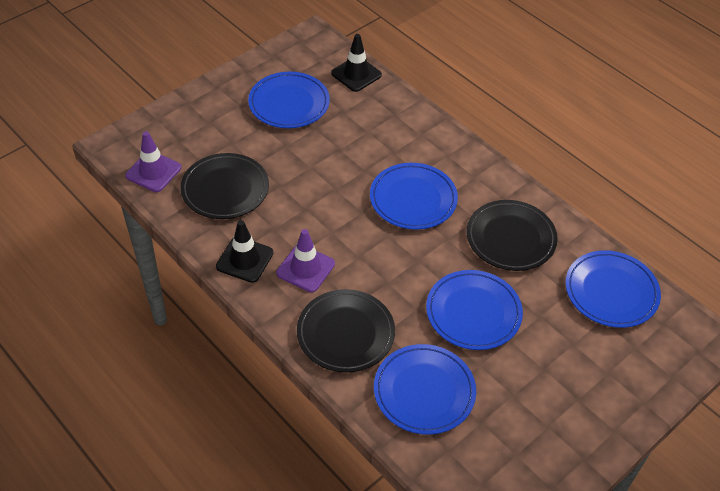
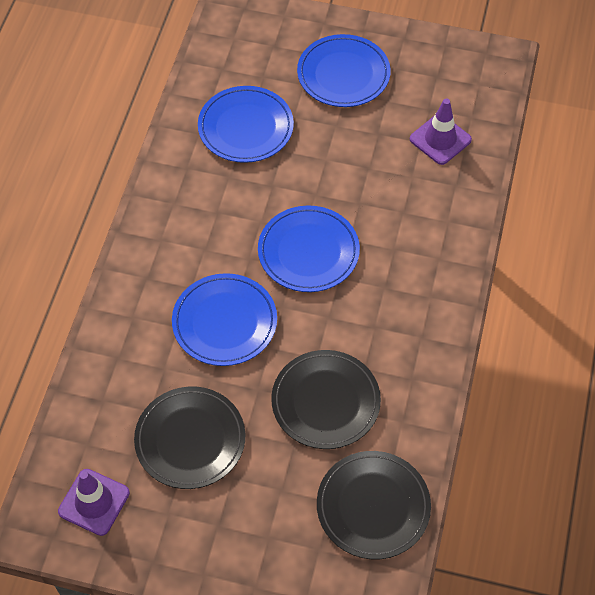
black traffic cone: [216,220,273,283] [331,34,382,92] = 2 -> none = 0
blue plate: [248,72,330,128] [370,163,458,230] [374,344,476,435] [426,270,523,350] [565,250,661,328] = 5 -> [172,273,277,366] [198,86,294,163] [258,206,360,292] [297,34,391,107] = 4

